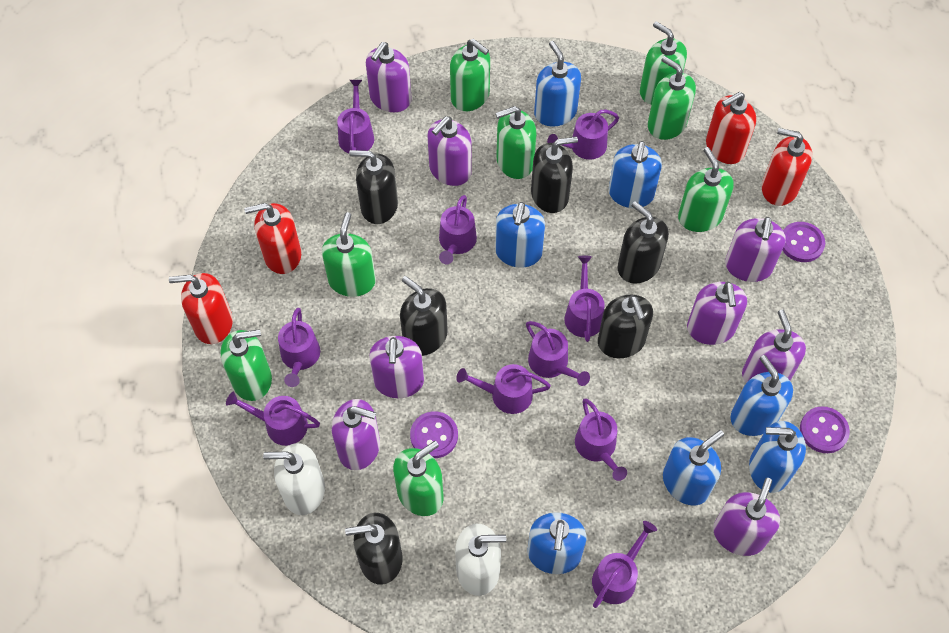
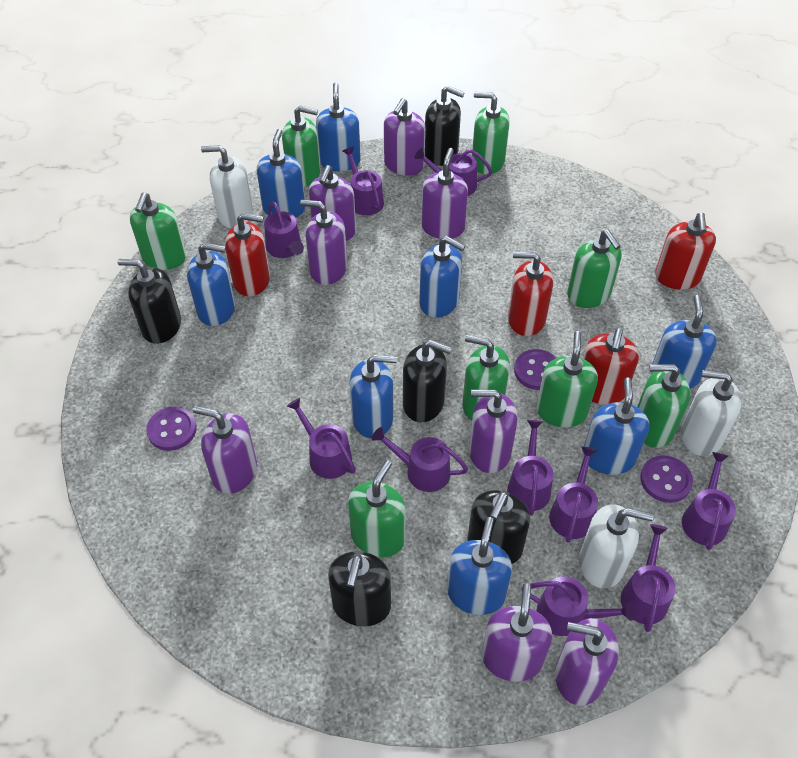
black soap dispenser: [345,513,402,585] [349,150,398,224] [400,276,448,356] [531,136,578,213] [598,295,653,358] [618,201,669,283] = 6 -> [117,259,181,344] [328,551,391,627] [403,340,452,422] [425,86,465,166] [468,490,530,564] = 5
blue soap dispenser: [495,202,545,268] [528,512,587,574] [534,41,581,127] [609,141,662,208] [663,430,724,505] [731,355,793,436] [749,421,806,493] = 7 -> [187,243,235,326] [256,129,305,218] [316,83,361,172] [349,355,397,438] [419,236,465,318] [447,517,512,615] [583,378,649,475] [651,295,717,389] = 8
white soap dispenser: [263,443,325,515] [455,524,506,596] = 2 -> [201,145,253,228] [579,505,654,588] [681,370,742,456] = 3

